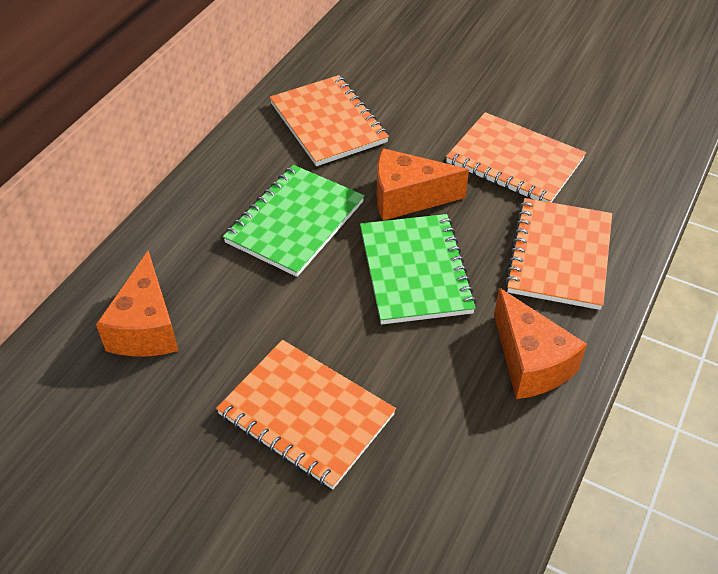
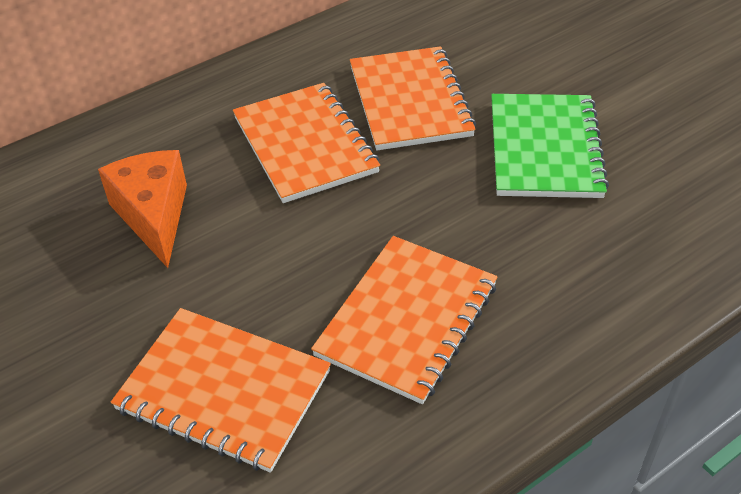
green notebook: [223,165,364,277] [360,214,477,324] = 2 -> [491,94,609,198] = 1
orange cheese: [96,251,178,356] [377,148,469,221] [494,288,587,399] = 3 -> [98,150,187,268] = 1

